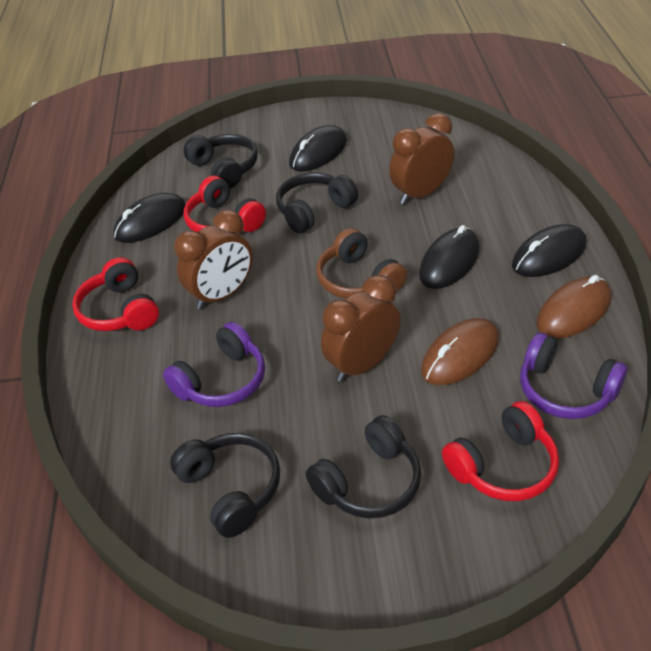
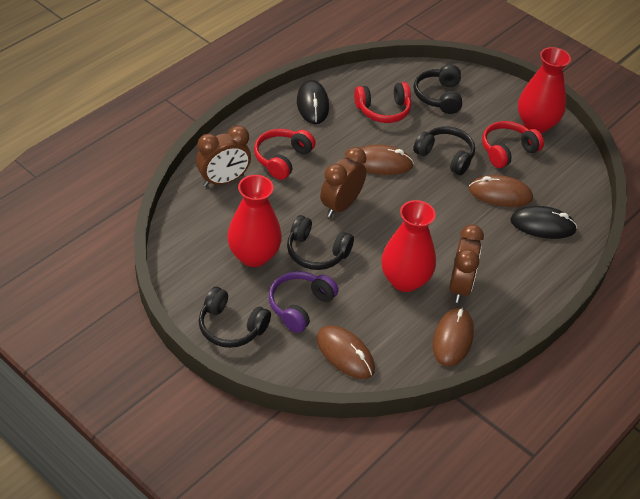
black mouse: [113,193,186,243] [289,125,347,172] [419,225,480,289] [512,224,587,277] = 4 -> [297,80,329,124] [510,206,577,239] = 2
brown headphones: [316,228,407,299] = 1 -> none = 0
brown mouse: [421,318,499,385] [537,275,611,338] = 2 -> [316,325,375,379] [361,145,414,175] [433,308,474,367] [469,175,533,207] = 4
purple headphones: [163,322,265,407] [520,332,628,419] = 2 -> [269,271,339,333] = 1
red vase: none = 0 -> [227,175,282,267] [381,200,436,292] [518,47,571,133] = 3

